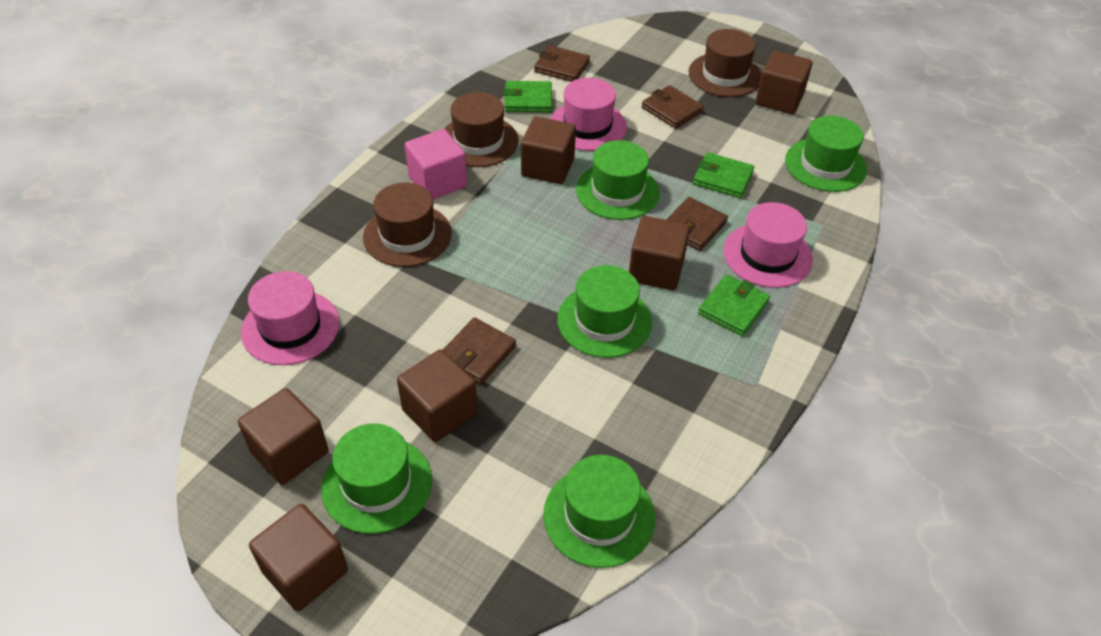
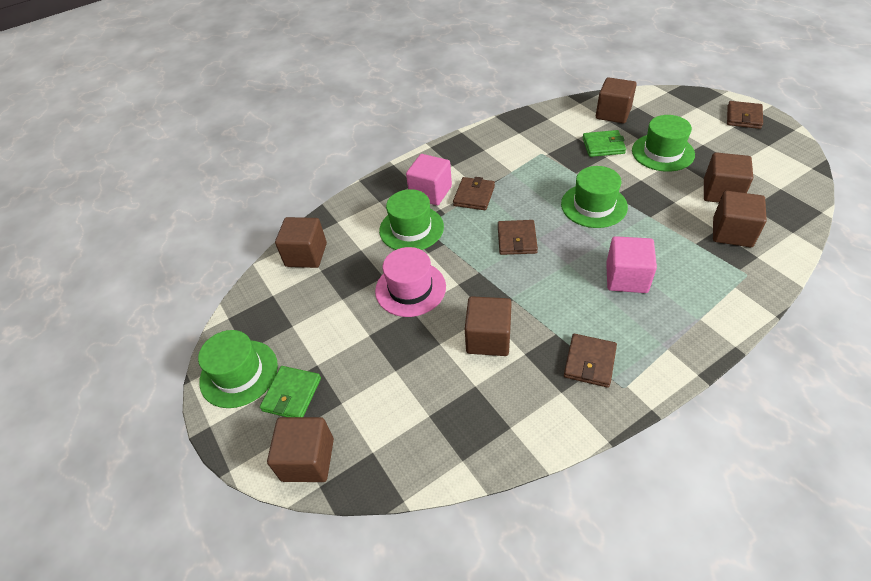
brown hat: [363,182,452,267] [444,92,519,167] [688,29,762,97] = 3 -> none = 0
green hat: [321,424,432,534] [543,455,655,568] [557,265,652,358] [576,140,660,220] [785,115,867,192] = 5 -> [198,330,278,408] [379,189,444,250] [561,166,628,228] [632,115,695,172] = 4
green wallet: [503,81,552,112] [693,152,754,198] [698,274,770,336] = 3 -> [260,366,321,417] [582,130,626,157] = 2
pink cube: [405,129,467,199] = 1 -> [406,154,452,205] [606,236,657,293] = 2
pink hat: [241,271,339,365] [550,78,627,151] [723,202,813,288] = 3 -> [375,247,446,317] = 1

